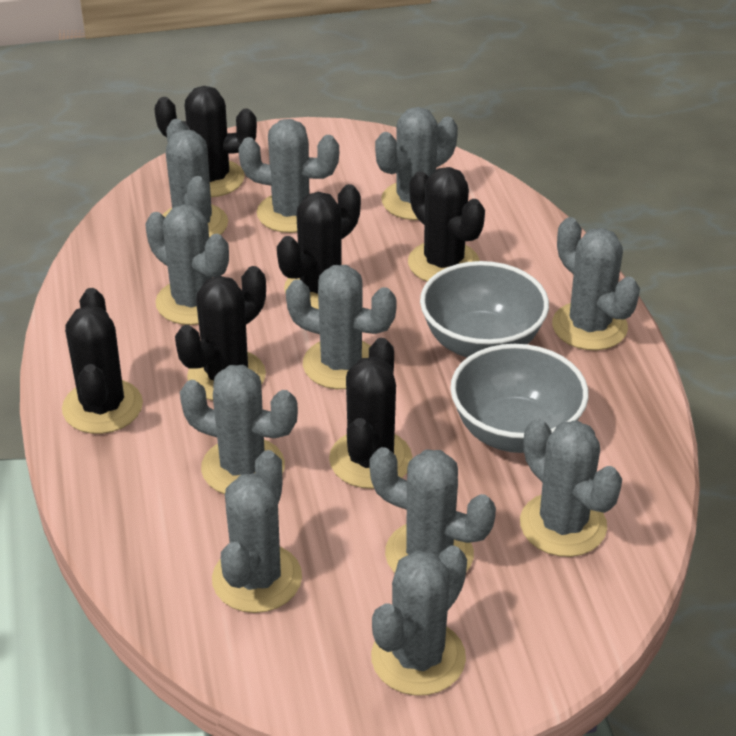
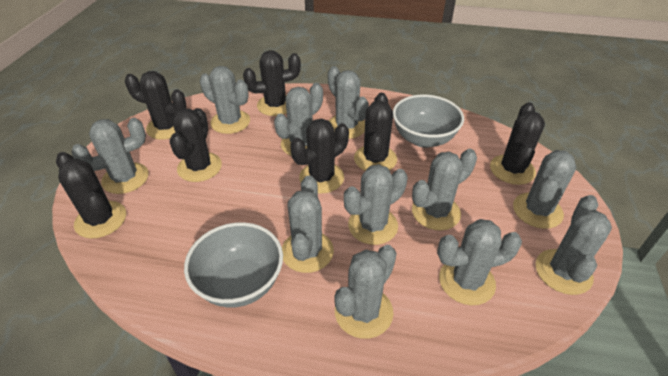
black cactus: [62,288,143,434] [154,86,257,197] [175,266,266,401] [277,184,361,309] [329,338,412,489] [408,167,485,282] = 6 -> [56,152,126,239] [125,71,187,140] [170,108,222,182] [243,50,301,116] [290,118,349,193] [354,93,397,171] [490,102,545,185] = 7

